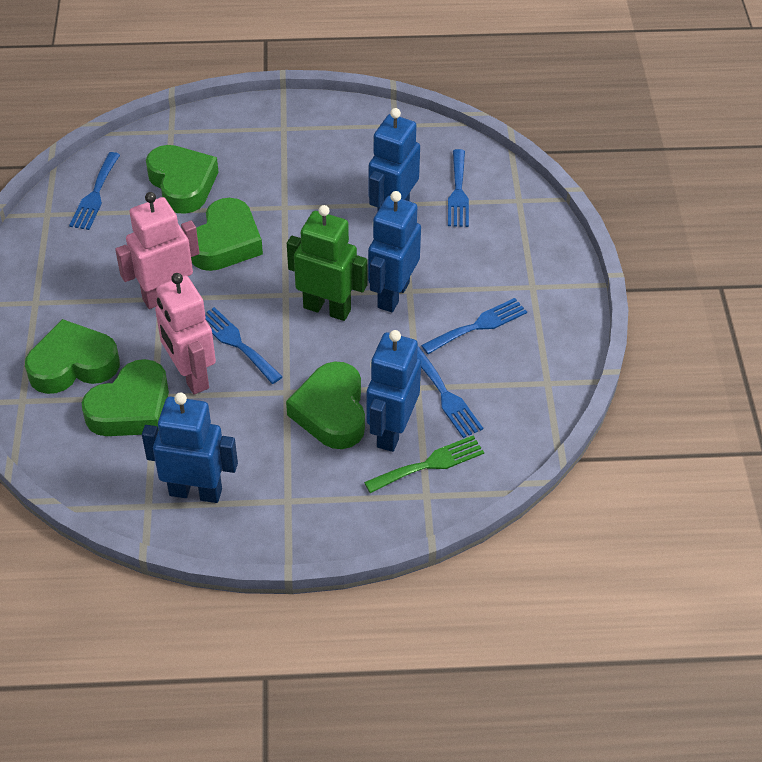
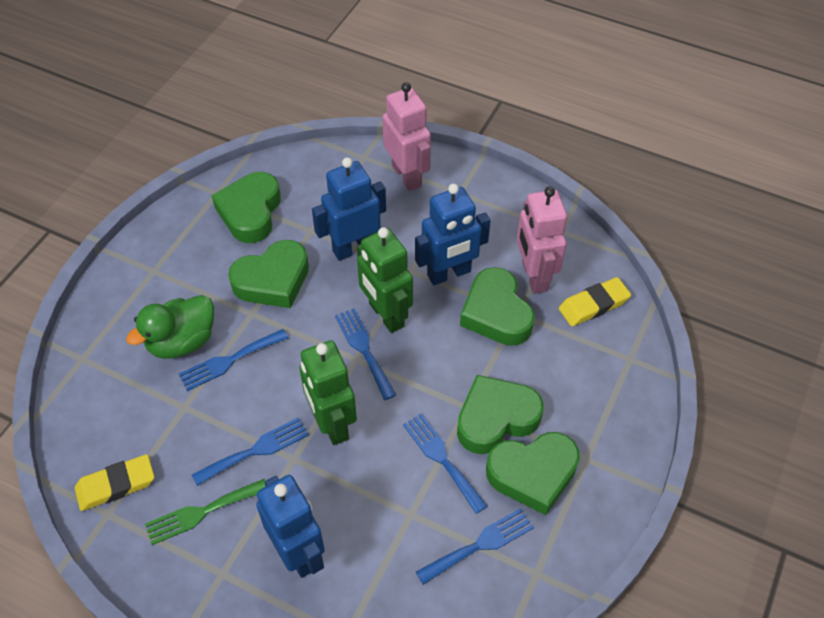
blue robot: [142,393,238,503] [367,330,421,452] [368,191,421,312] [369,108,420,212] = 4 -> [256,475,325,578] [312,158,386,261] [415,184,491,285] = 3
green duck: none = 0 -> [126,295,214,359] = 1
green robot: [287,205,367,321] = 1 -> [299,340,357,445] [357,227,413,333] = 2
yellow eraser: none = 0 -> [75,454,154,511] [559,277,631,326] = 2

